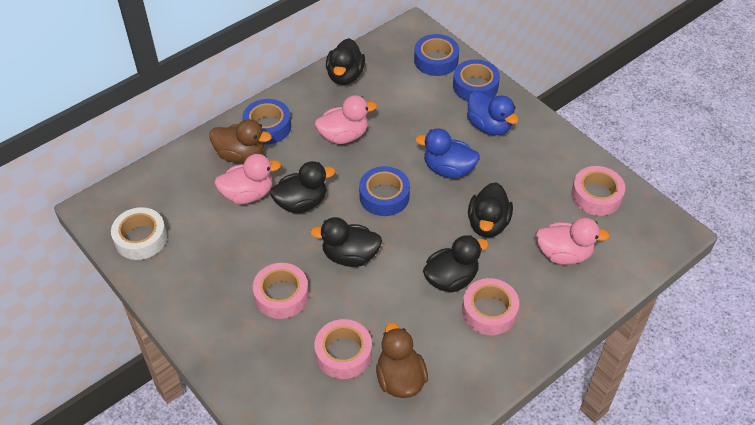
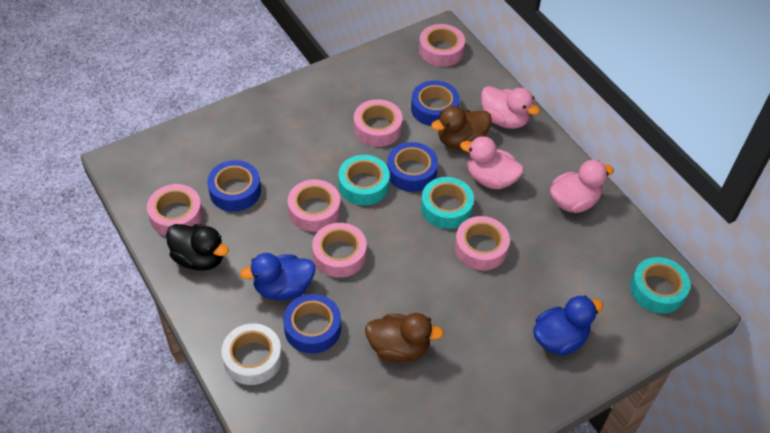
black duck: [270,161,335,213] [310,217,382,267] [326,38,365,85] [423,235,489,293] [468,182,513,237] = 5 -> [166,224,229,271] = 1
pink tape: [253,263,309,319] [314,319,372,379] [462,278,519,335] [571,166,625,216] = 4 -> [147,184,203,236] [288,179,340,232] [312,223,367,278] [354,99,403,147] [419,24,465,67] [455,216,510,270] = 6
turquoise tape: none = 0 -> [338,155,390,205] [421,177,474,229] [630,257,690,314] = 3

